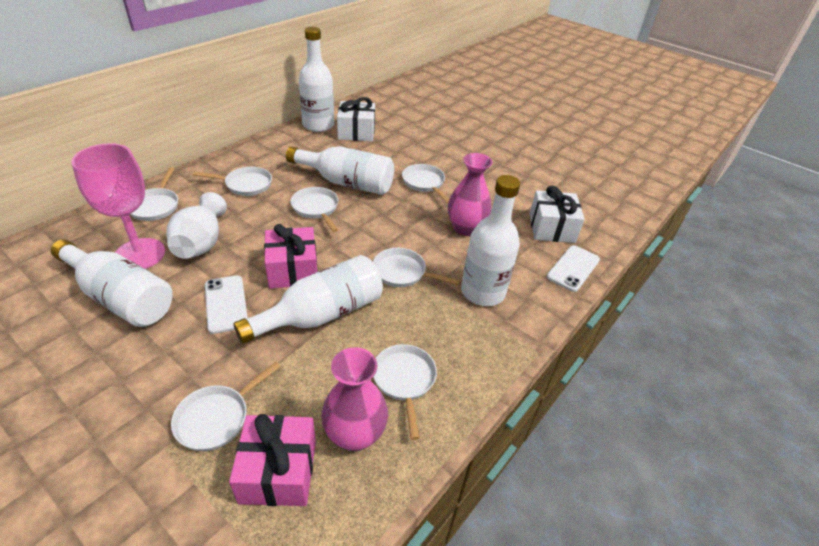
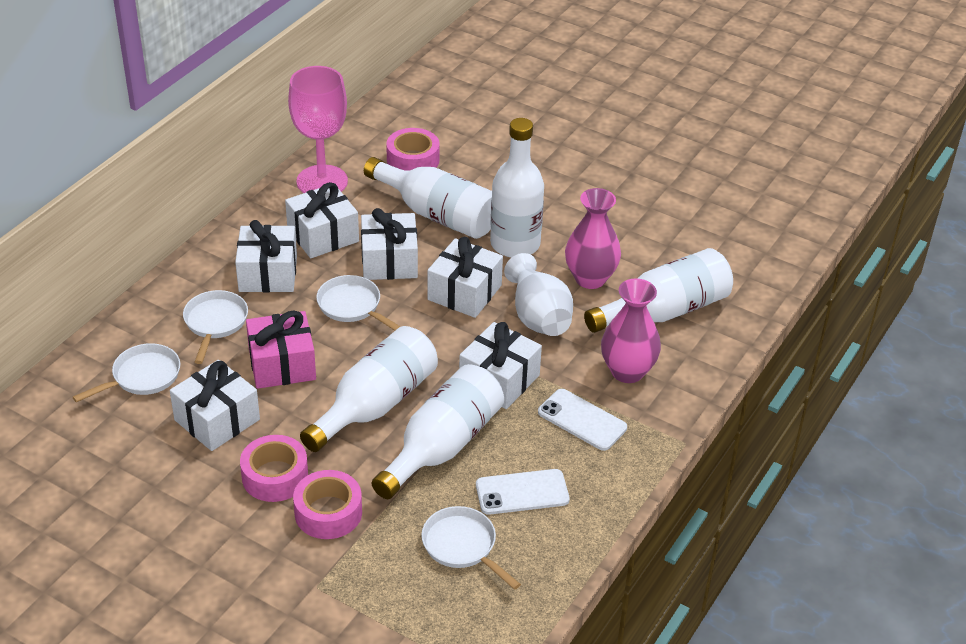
pink gift: [229,414,316,506] [264,224,317,289] = 2 -> [246,311,316,389] = 1
pink tape: none = 0 -> [240,435,308,502] [293,470,362,539] [386,128,440,171] = 3
white gift: [337,97,375,142] [530,186,585,243] = 2 -> [170,360,260,451] [235,220,297,292] [285,182,359,258] [361,208,418,280] [427,237,503,318] [459,322,542,409] = 6
white pan: [130,167,178,221] [171,362,281,451] [193,167,272,196] [291,187,338,232] [373,248,460,287] [373,344,437,440] [402,164,449,203] = 7 -> [73,343,180,402] [183,290,248,364] [316,275,401,331] [421,506,521,590] = 4

